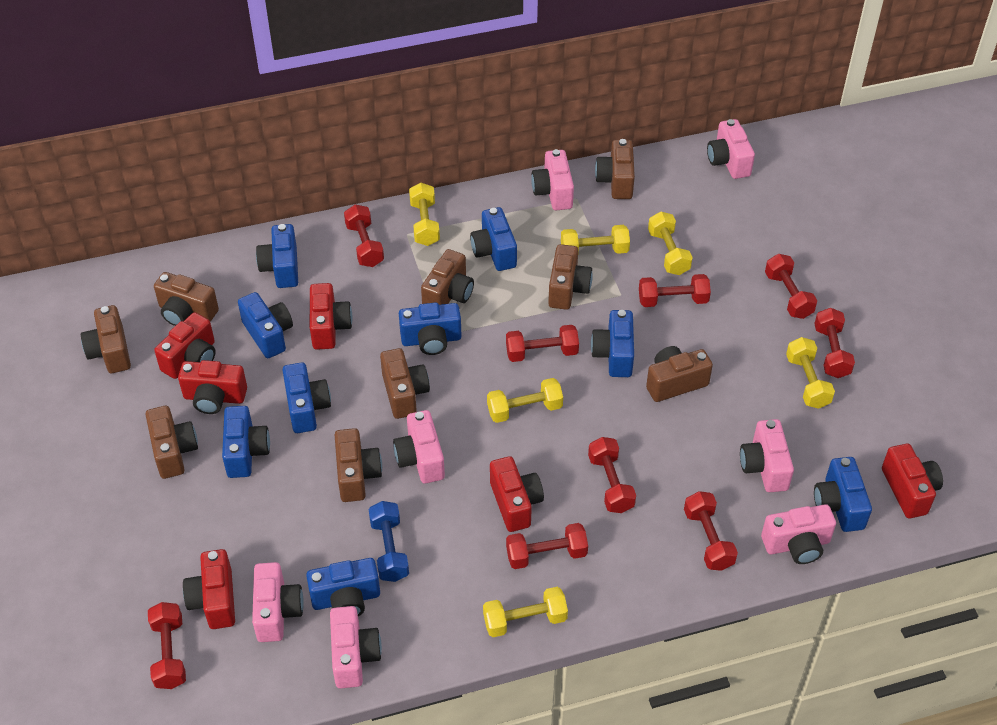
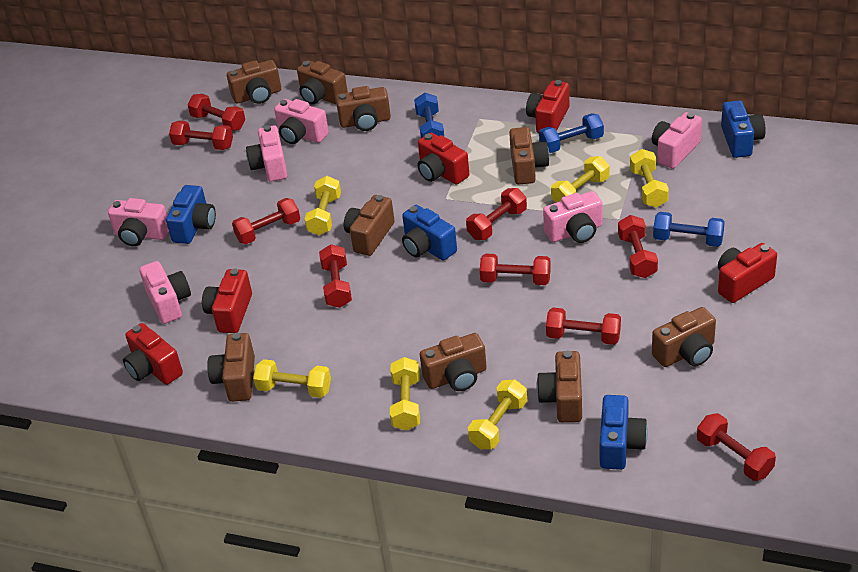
blue camera: [222,406,270,478] [238,292,293,358] [256,224,298,288] [283,362,331,433] [306,558,380,616] [399,302,461,355] [470,207,517,271] [591,310,634,377] [814,457,872,532] = 9 -> [166,185,216,244] [402,205,457,261] [600,395,648,470] [721,100,766,158] = 4
blue dumbbell: [369,501,409,582] = 1 -> [414,93,444,138] [539,113,604,153] [653,212,725,247] = 3
pink camera: [252,562,304,642] [330,606,382,689] [393,410,445,484] [531,149,574,210] [707,119,755,179] [740,419,794,492] [761,504,836,564] = 7 -> [108,198,169,246] [139,261,191,324] [246,125,287,182] [274,99,329,144] [543,191,602,243] [652,112,702,169] = 6
red camera: [154,312,216,379] [178,360,247,414] [183,549,235,629] [310,283,352,350] [490,456,544,532] [882,444,943,519] = 6 -> [123,323,183,385] [202,268,252,333] [418,133,469,185] [526,80,569,133] [718,243,777,303] = 5

